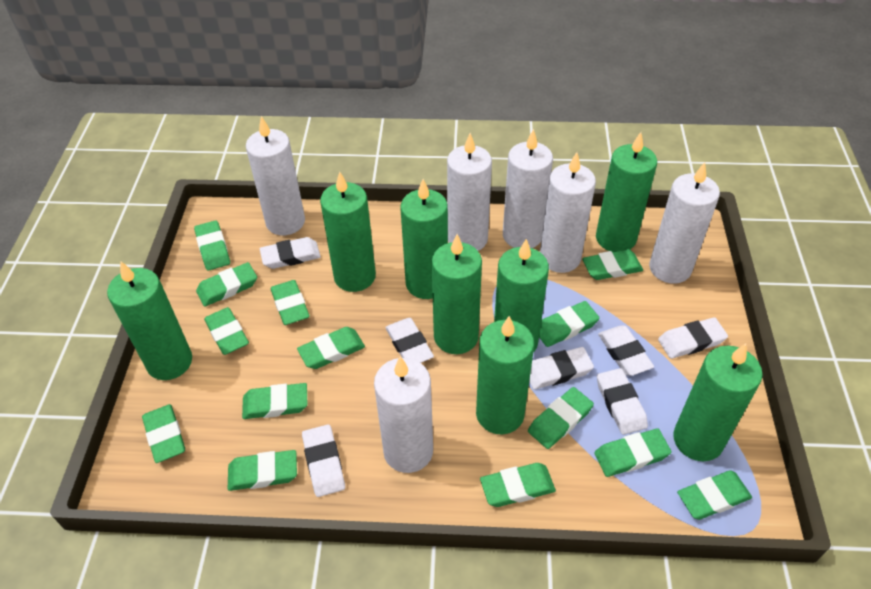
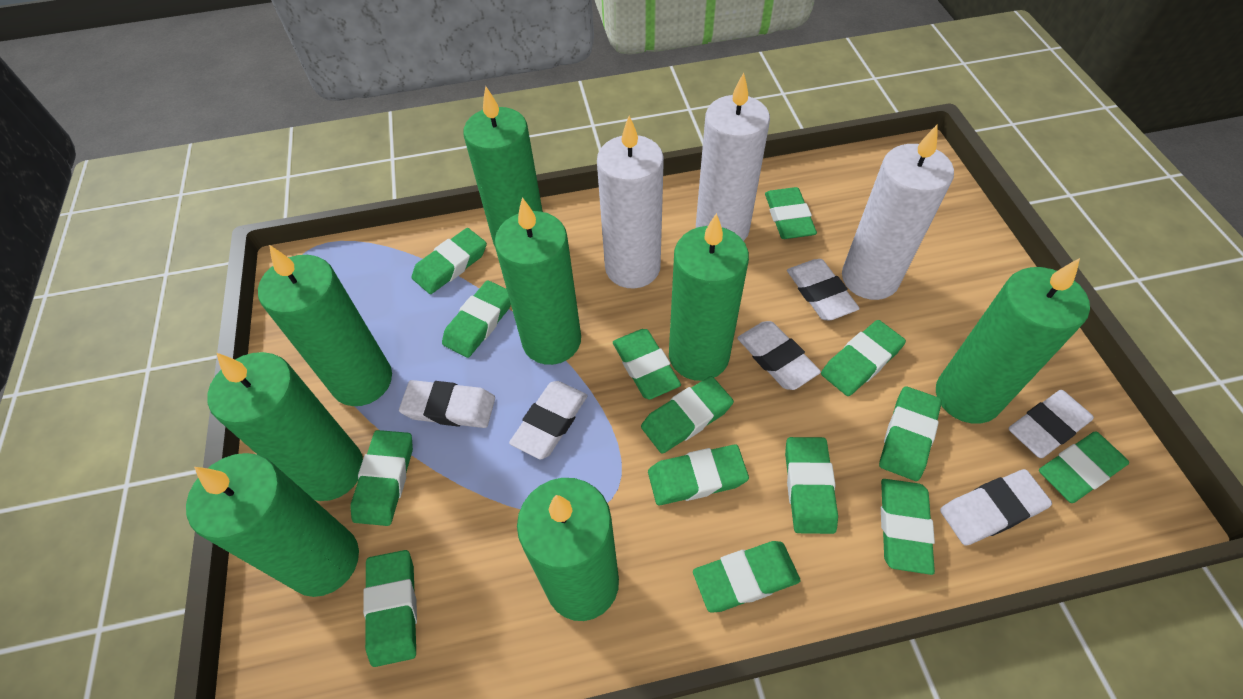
white candle: [246,116,305,235] [374,356,433,473] [447,133,492,251] [503,129,553,248] [540,152,596,273] [649,162,720,284] = 6 -> [597,116,664,289] [696,73,770,241] [842,124,954,300] = 3
white eraser: [260,237,321,269] [302,425,345,497] [385,318,434,363] [529,347,594,390] [597,368,648,435] [598,326,654,376] [658,317,728,359] = 7 -> [399,380,495,428] [509,381,587,459] [737,321,821,390] [787,259,860,320] [940,469,1052,546] [1008,390,1094,458] = 6

